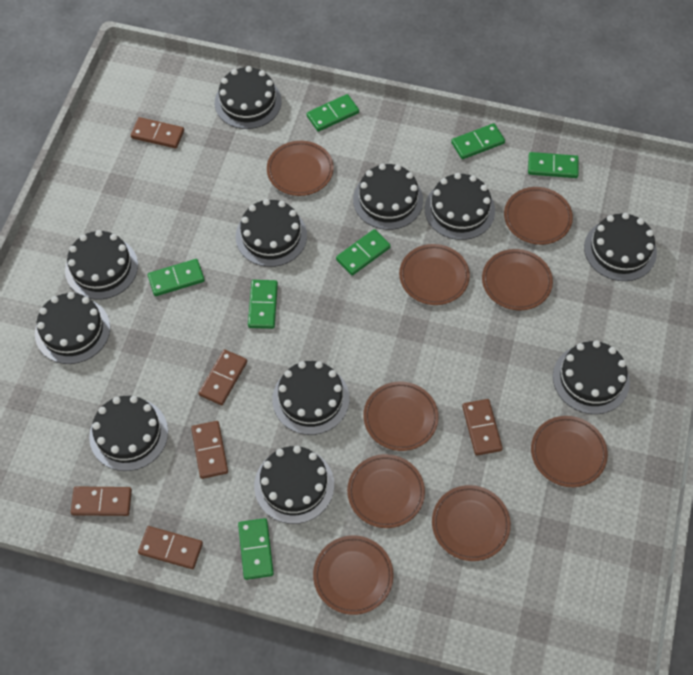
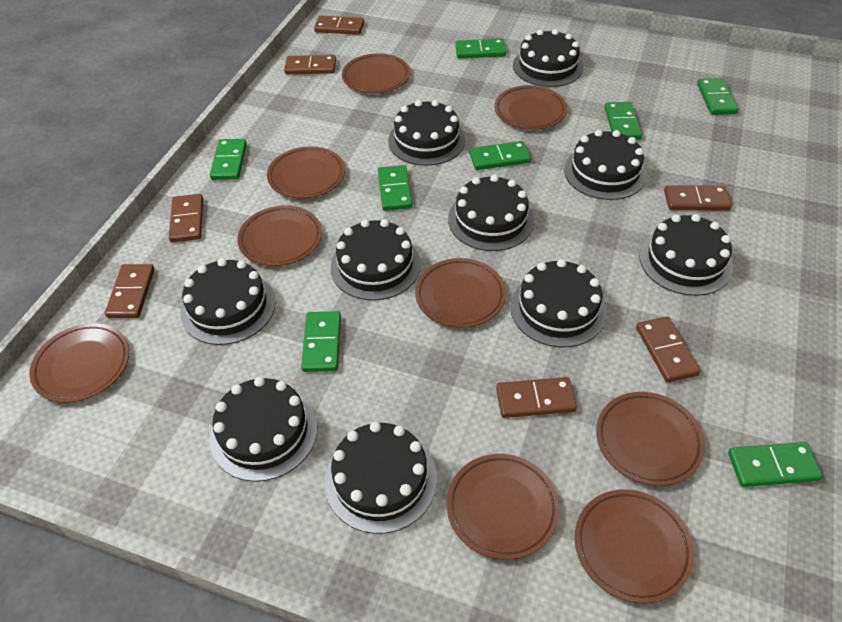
black cake: [35,292,110,364] [65,230,138,299] [89,396,168,471] [215,66,282,129] [236,199,307,267] [254,446,334,524] [272,361,349,435] [353,163,423,230] [425,173,495,240] [553,341,630,414] [584,213,657,281] = 11 -> [181,258,276,345] [210,377,317,482] [325,422,437,534] [331,219,421,300] [388,100,466,166] [448,175,534,251] [510,259,607,347] [513,29,583,87] [564,130,647,200] [639,214,733,296] = 10
brown domino: [71,487,132,516] [131,117,184,149] [138,526,203,569] [191,421,228,479] [198,350,247,405] [462,399,503,456] = 6 -> [105,264,155,318] [169,194,203,242] [284,55,336,74] [314,16,364,35] [496,377,577,418] [636,317,701,382] [664,185,732,211] = 7
green domino: [148,259,205,296] [238,518,274,580] [248,280,278,329] [307,94,359,132] [336,229,391,275] [451,123,505,159] [528,152,579,178] = 7 -> [210,139,247,180] [301,311,341,372] [378,165,412,211] [455,39,506,58] [469,141,531,170] [605,102,642,140] [697,78,738,115] [728,442,823,487] = 8

